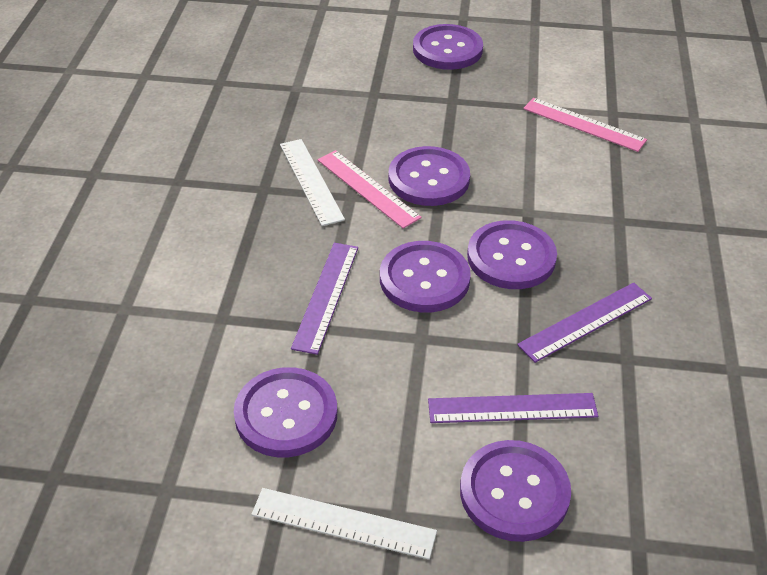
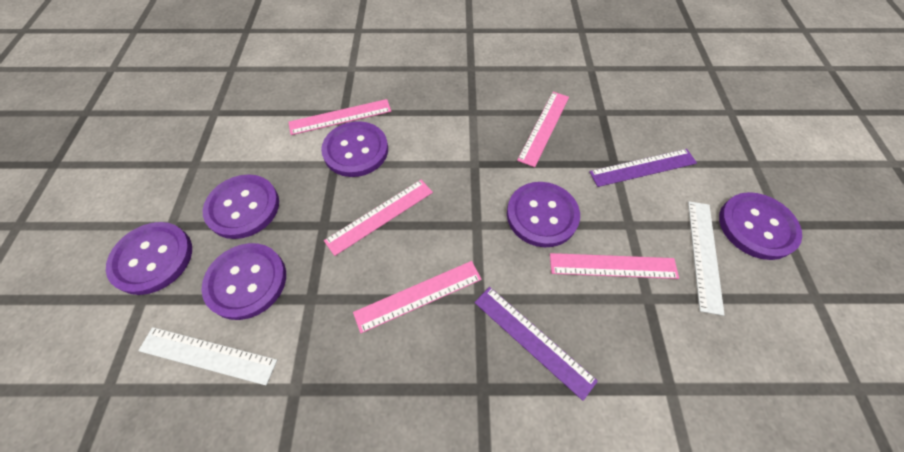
pink ruler: [317,150,422,229] [523,98,647,152] = 2 -> [288,99,391,135] [324,180,433,256] [353,261,482,333] [517,92,569,167] [550,253,679,279] = 5
purple ruler: [291,243,358,355] [428,393,598,423] [517,282,652,363] = 3 -> [474,287,598,401] [589,149,697,187] = 2

